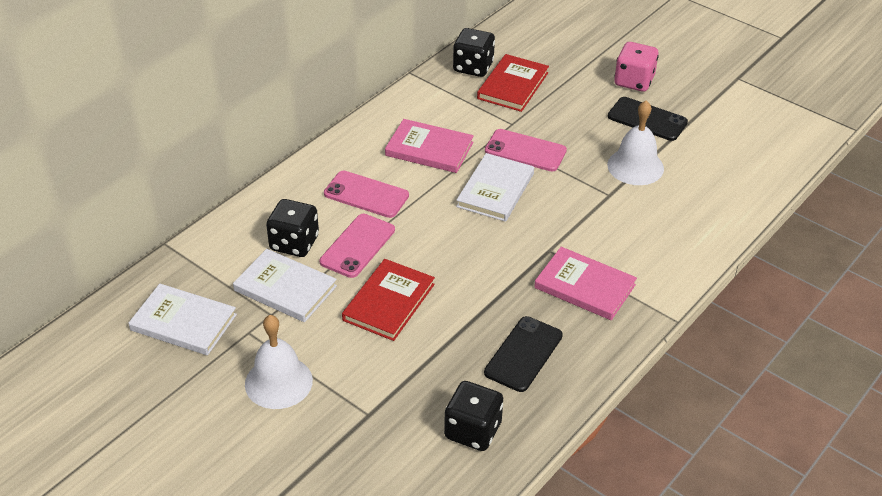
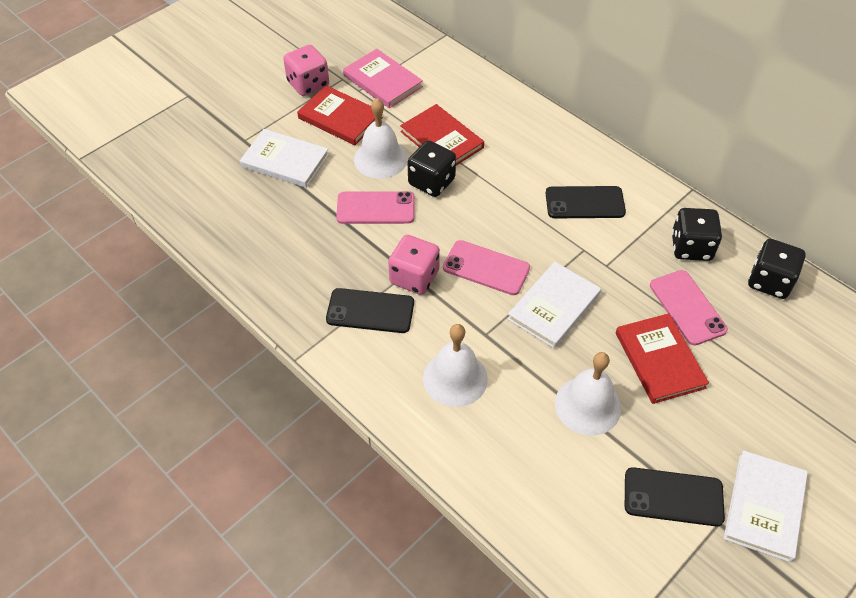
black phone: [484,316,563,392] [608,97,688,141] = 2 -> [326,288,414,333] [545,186,626,218] [625,467,725,526] = 3
pink book: [385,119,474,173] [534,247,637,320] = 2 -> [343,49,423,109] = 1
pink dice: [614,42,659,92] = 1 -> [283,45,329,96] [388,235,440,295] = 2
red book: [342,259,435,341] [477,54,549,112] = 2 -> [297,85,383,145] [400,104,484,165] [616,313,709,404] = 3
white bell: [245,315,313,409] [607,100,664,185] = 2 -> [354,98,408,179] [423,324,488,407] [555,352,621,436] = 3

